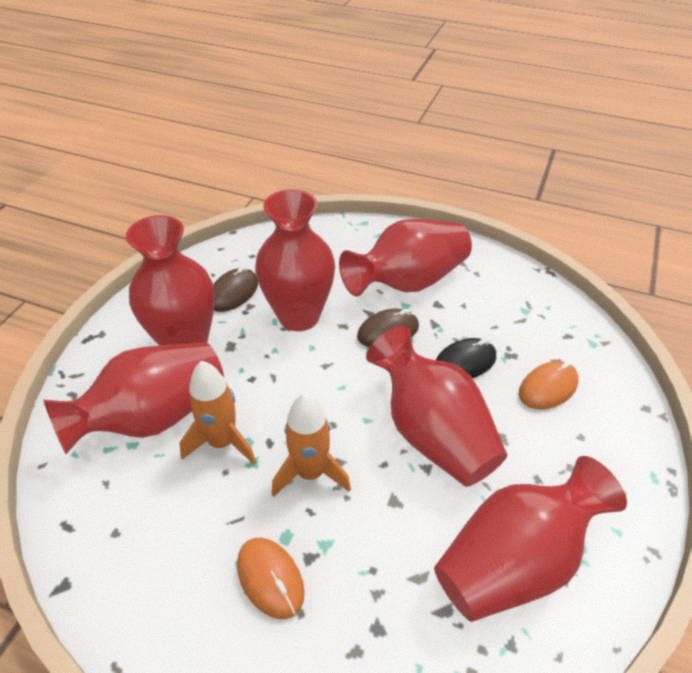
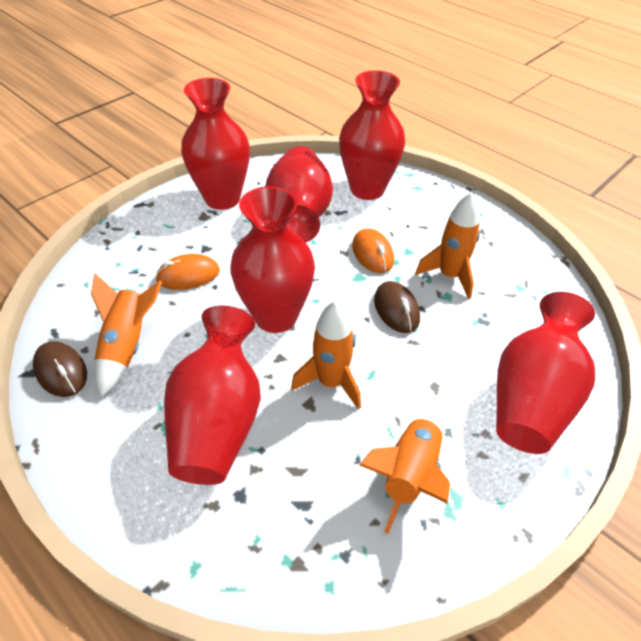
black mouse: [436,338,496,378] = 1 -> none = 0
orange rocket: [179,361,256,464] [272,393,351,497] = 2 -> [91,274,162,397] [291,301,361,409] [359,412,450,534] [415,192,480,299] = 4

